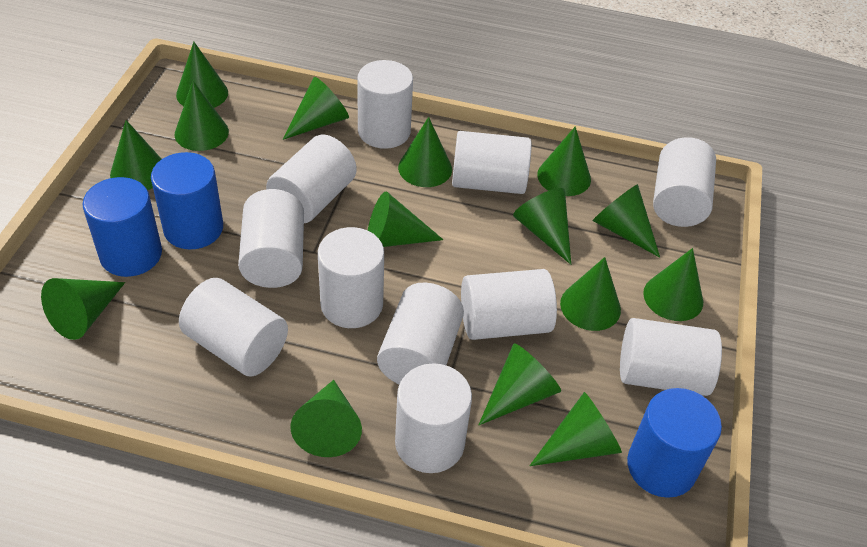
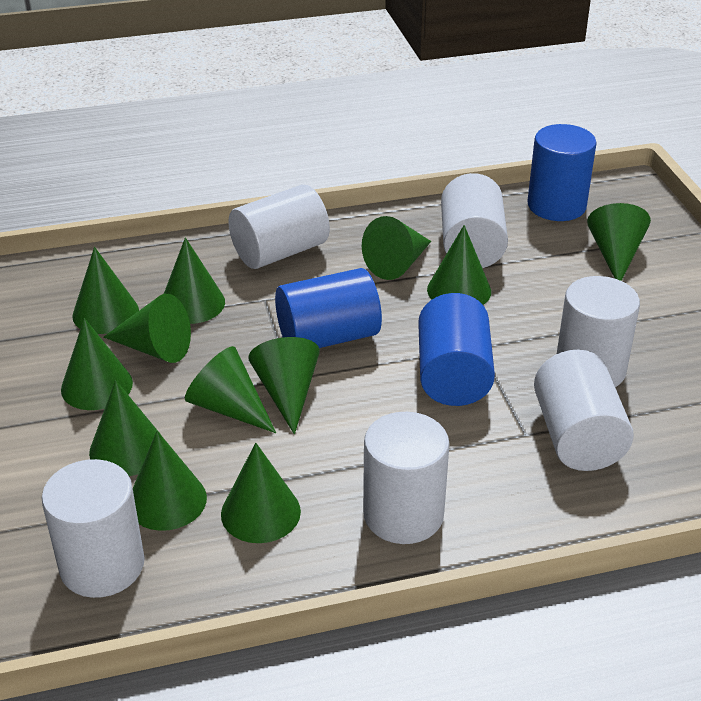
green cone: [41,278,125,340] [110,120,161,190] [175,81,229,151] [176,42,228,108] [283,77,349,140] [291,380,362,457] [368,192,443,247] [398,117,452,187] [479,343,561,425] [513,188,571,265] [529,392,622,466] [537,126,591,196] [560,257,621,331] [593,184,660,258] [643,248,703,321] = 15 -> [61,318,133,410] [72,247,139,334] [89,380,162,476] [104,294,191,363] [133,431,207,531] [164,237,225,324] [185,346,276,433] [221,443,301,543] [248,337,320,434] [362,216,431,280] [427,225,491,305] [587,203,651,281] = 12
white cylinder: [179,278,288,376] [238,189,304,288] [266,135,357,223] [318,227,384,328] [357,60,413,149] [377,282,464,384] [395,363,472,473] [452,131,531,194] [461,269,557,340] [620,318,722,396] [653,137,716,227] = 11 -> [42,459,145,598] [228,185,330,269] [363,412,450,544] [441,173,508,268] [534,349,634,471] [557,276,640,387] = 6

